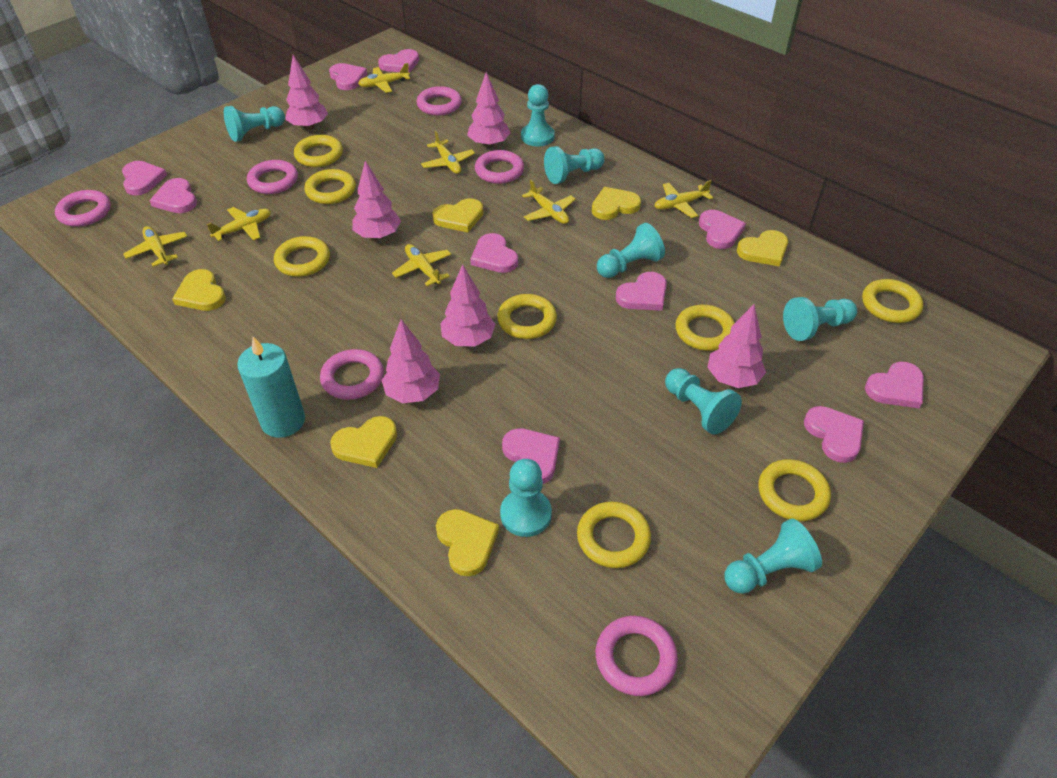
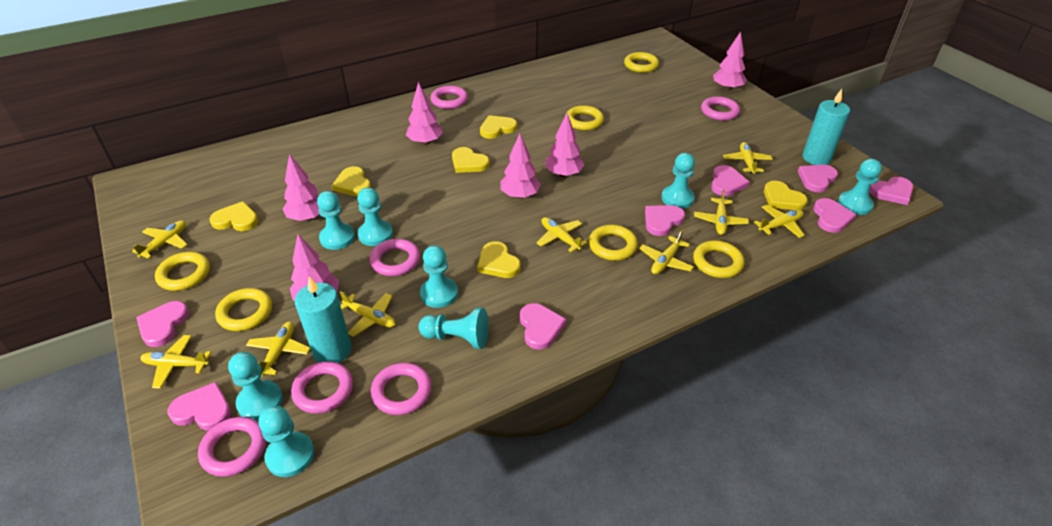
pink heart: [122,161,167,195] [149,178,197,213] [329,63,367,90] [378,49,419,73] [470,233,518,273] [502,428,560,484] [616,272,667,311] [699,210,746,249] [804,406,864,463] [865,362,924,408] = 10 -> [136,301,189,347] [168,382,231,431] [520,303,566,349] [645,205,685,236] [711,165,749,196] [798,165,838,193] [813,198,857,233] [869,177,913,205] = 8
turquoise candle: [237,337,305,438] = 1 -> [295,277,351,363] [802,89,850,165] = 2
yellow plane: [123,226,188,267] [207,207,271,241] [358,63,410,93] [392,244,451,286] [421,131,475,174] [522,180,576,224] [655,180,713,218] = 7 -> [132,220,187,259] [140,335,211,389] [246,321,310,377] [340,291,395,337] [537,217,587,252] [639,230,694,274] [694,189,749,235] [723,142,773,174] [754,205,805,238] = 9
yellow ring: [274,236,330,277] [294,135,343,167] [304,169,356,204] [497,294,557,339] [577,501,651,568] [675,305,735,351] [758,459,831,521] [862,279,923,323] = 8 -> [155,252,210,291] [215,288,272,331] [566,105,604,130] [589,225,638,261] [624,52,659,73] [693,240,745,278] = 6

